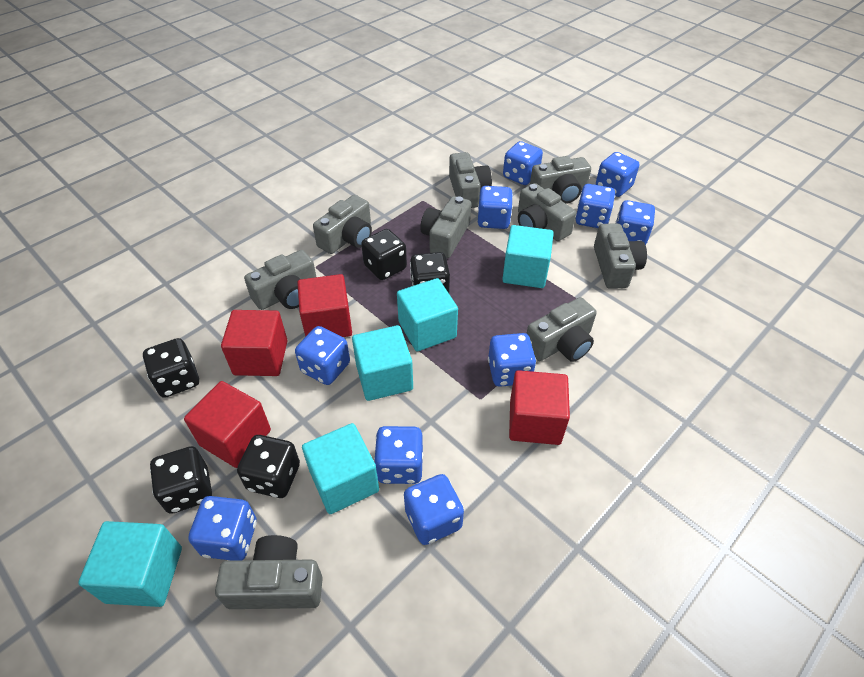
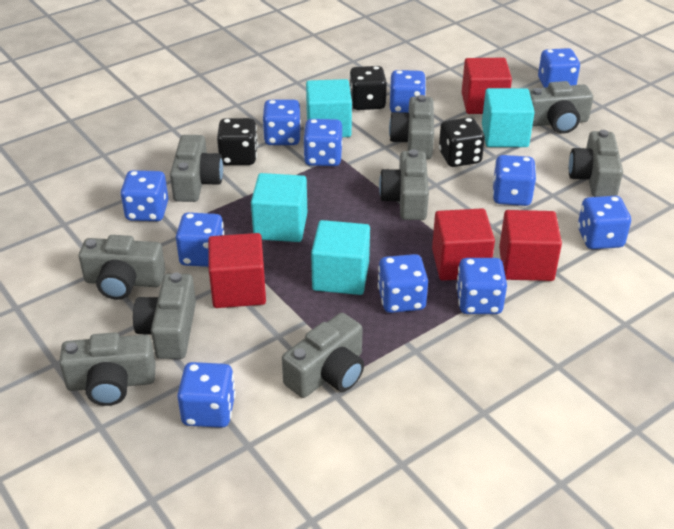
black dice: [143,338,199,398] [150,446,212,514] [237,435,300,498] [361,229,407,280] [410,252,450,293] = 5 -> [217,118,258,165] [349,66,387,110] [439,117,485,167] = 3
blue dice: [188,496,257,561] [295,326,350,385] [374,426,423,484] [404,474,464,545] [478,186,513,229] [488,333,536,387] [503,141,543,185] [576,184,615,228] [596,152,639,197] [615,200,655,245] = 10 -> [120,170,168,221] [176,212,224,267] [177,362,236,428] [262,100,301,145] [303,119,342,166] [378,254,428,313] [390,70,426,113] [456,258,507,314] [493,155,536,206] [538,48,580,88] [578,196,631,249] = 11
turquoise cube: [78,521,182,607] [302,423,379,514] [352,325,413,401] [397,278,458,351] [502,225,554,288] = 5 -> [251,173,307,242] [306,79,352,137] [311,220,370,295] [482,88,535,147] = 4

